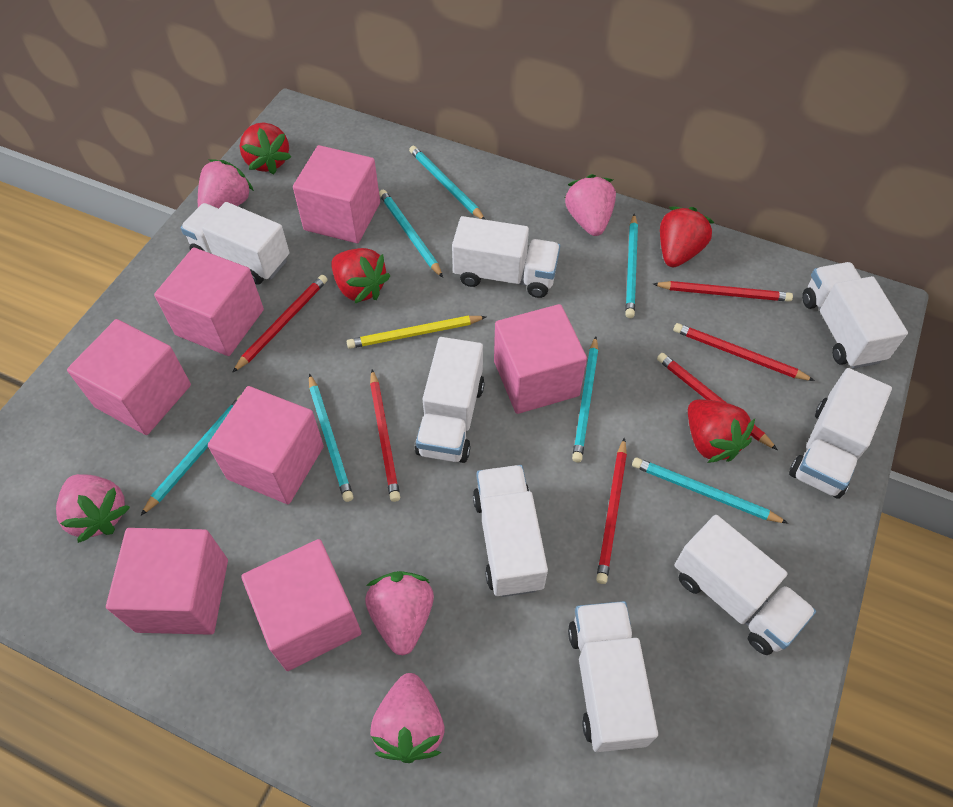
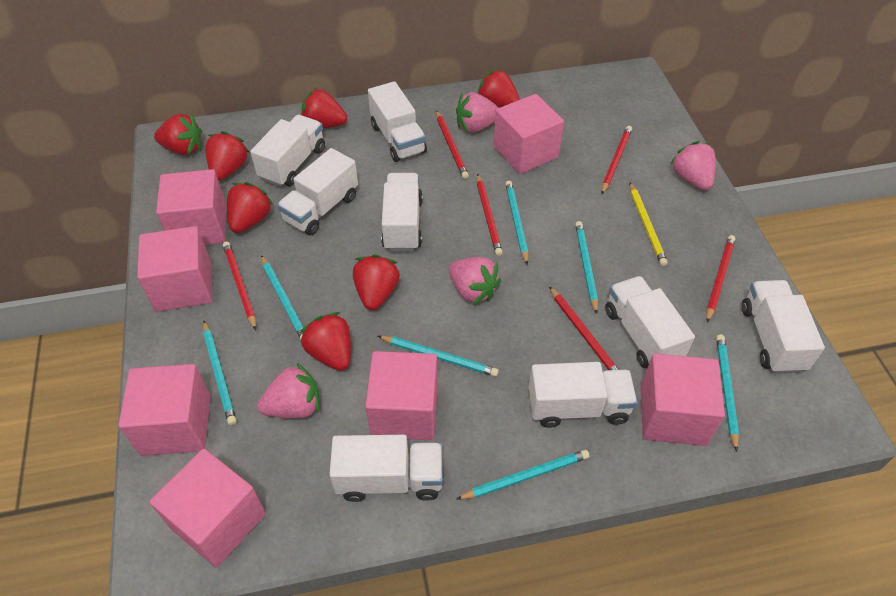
pink strawberry: [56,474,130,543] [198,159,254,209] [365,571,434,656] [370,673,445,763] [565,174,616,236] = 5 -> [257,363,319,418] [449,257,501,305] [456,92,499,133] [670,141,716,190] = 4
red strawberry: [240,123,291,175] [331,248,390,303] [660,207,715,267] [688,399,755,463] = 4 -> [154,114,202,155] [205,131,250,180] [227,182,273,233] [300,312,351,371] [301,88,347,128] [353,254,400,310] [477,69,520,108] = 7

